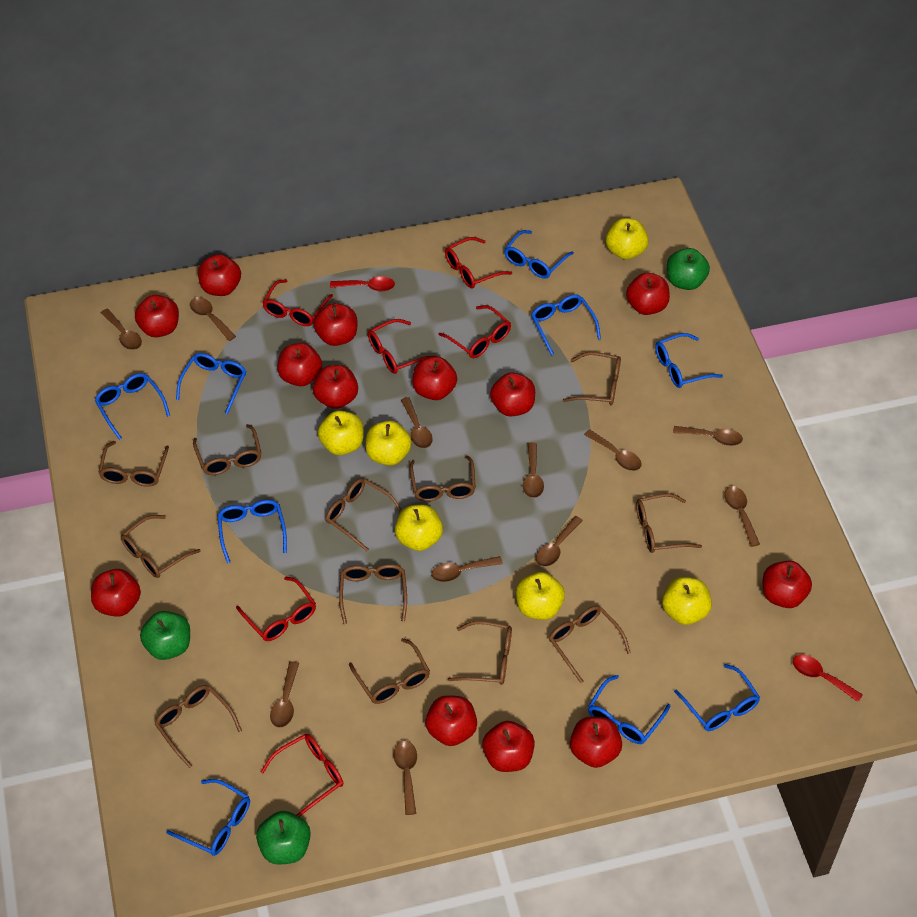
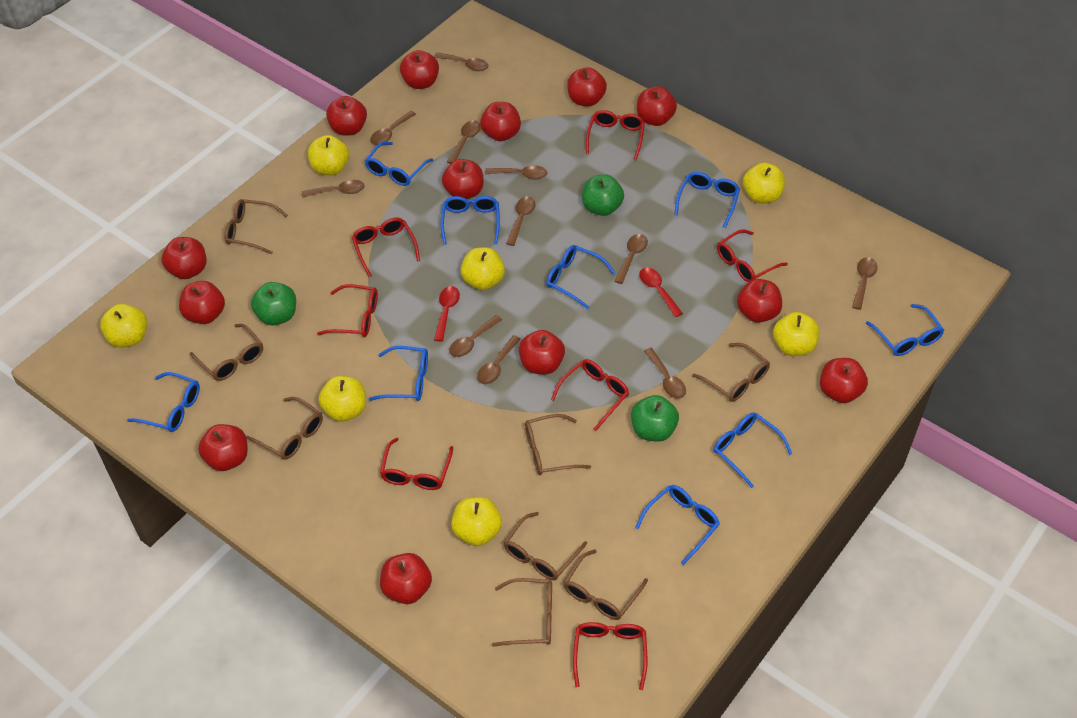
brown glasses: [98,441,169,487] [121,515,201,578] [155,685,242,768] [193,424,262,475] [326,478,402,551] [339,564,407,624] [349,638,430,704] [410,455,476,502] [448,621,512,685] [549,606,631,683] [563,352,621,405] [636,493,702,553] = 12 -> [190,324,263,381] [225,199,288,254] [246,397,323,460] [492,578,552,647] [504,512,587,580] [525,414,591,475] [563,549,648,620] [692,343,770,402] = 8
red glasses: [236,576,316,641] [261,734,343,817] [262,279,333,326] [368,319,437,374] [438,305,511,358] [445,237,512,288] = 6 -> [317,284,378,337] [352,218,420,277] [380,438,453,490] [551,359,629,431] [573,622,647,690] [586,110,645,160] [717,229,788,282] = 7
yellow apple: [318,411,364,455] [365,421,412,466] [395,505,443,551] [516,572,565,620] [606,218,648,260] [662,577,712,625] = 6 -> [100,304,147,348] [308,135,349,175] [318,376,366,422] [451,497,502,546] [460,247,505,290] [743,162,785,203] [773,312,819,356] = 7

